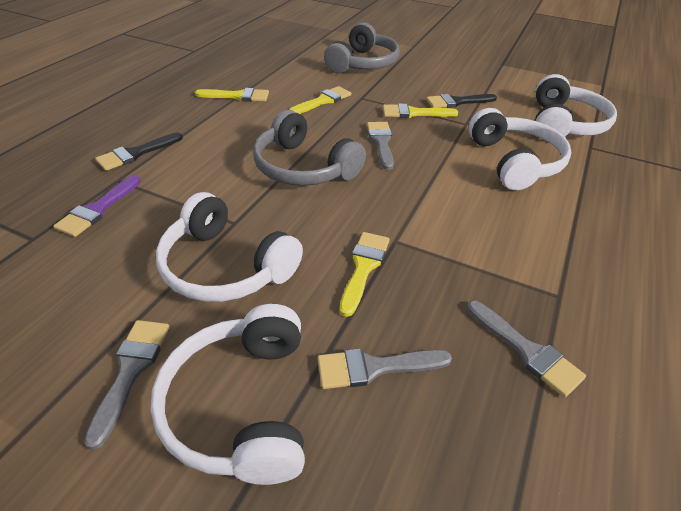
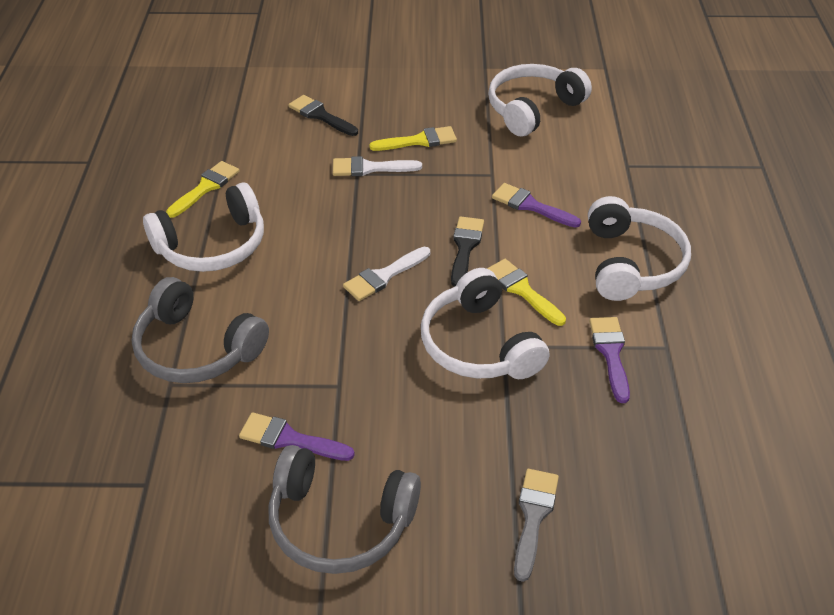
grey brush: [84,320,170,450] [318,349,452,389] [367,122,394,170] [467,300,586,397] = 4 -> [514,469,559,582] = 1
purple brush: [53,175,141,237] = 1 -> [239,412,355,461] [492,183,581,228] [589,317,630,403] = 3
white brush: none = 0 -> [333,156,422,176] [343,247,430,301] = 2
yellow brush: [195,88,269,102] [289,86,351,114] [339,232,390,317] [383,104,458,118] = 4 -> [166,161,239,218] [369,126,457,151] [487,259,566,326] = 3

